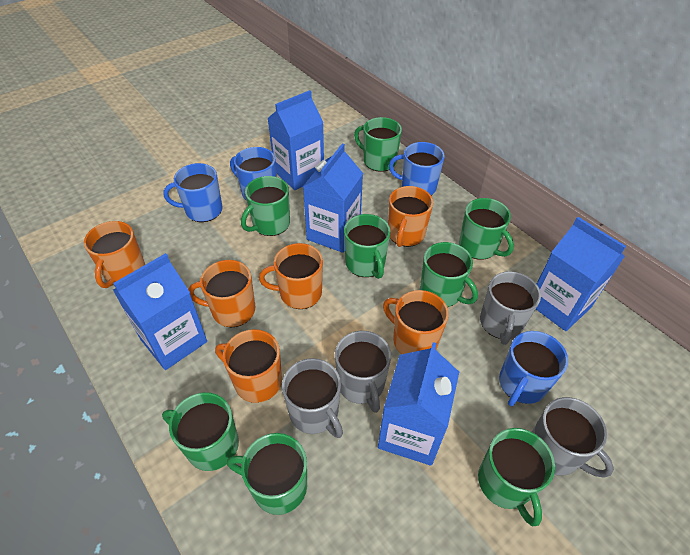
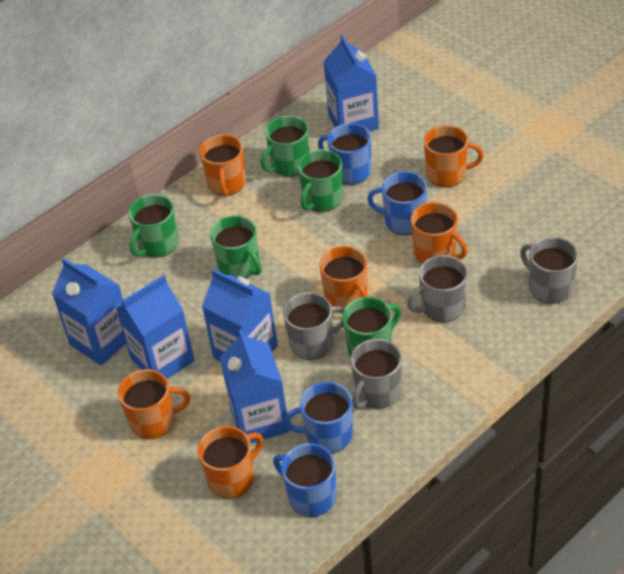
green mug: [162,392,239,471] [227,433,307,515] [241,176,290,236] [344,214,391,279] [354,117,402,172] [420,242,478,307] [459,198,514,260] [478,428,555,526] = 8 -> [128,194,179,258] [210,215,262,278] [261,116,309,177] [298,149,343,212] [342,297,401,357] = 5

